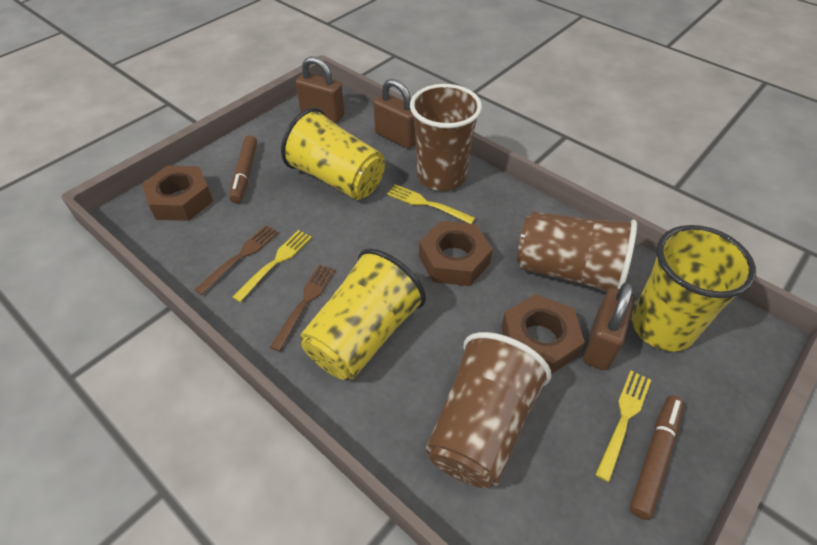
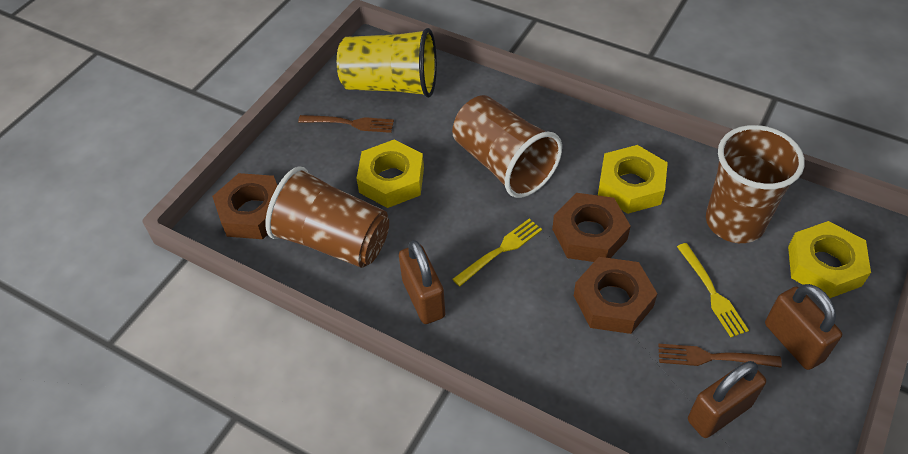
brown marker: [229,135,257,203] [629,395,684,520] = 2 -> none = 0
yellow cup: [281,108,385,200] [300,249,426,380] [632,225,756,352] = 3 -> [337,28,437,98] = 1
yellow fork: [233,230,312,302] [387,184,475,224] [595,371,651,482] = 3 -> [452,219,542,287] [677,243,749,337] = 2
yellow nut: none = 0 -> [356,140,424,208] [598,145,668,214] [788,221,871,298] = 3

